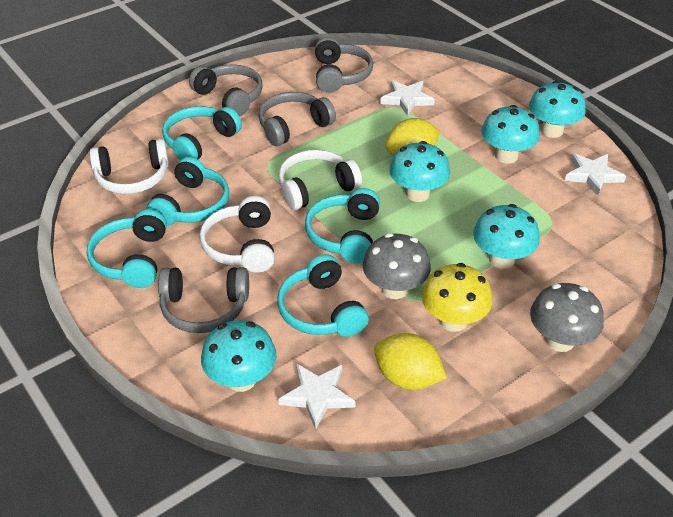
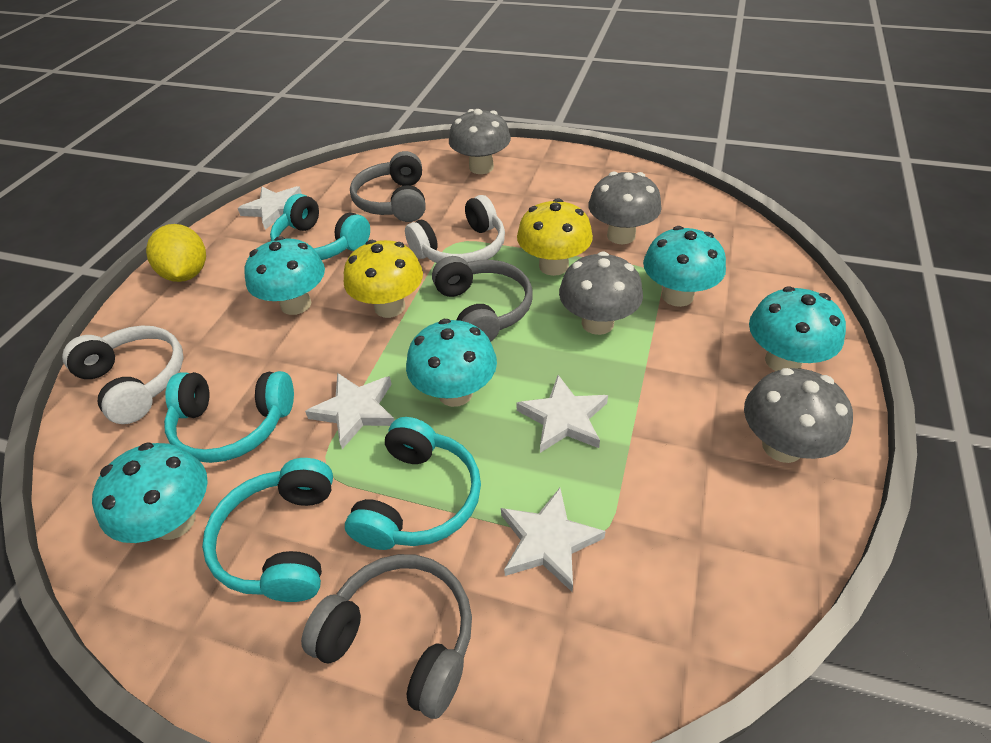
grey headphones: [158,267,249,333] [189,64,263,116] [258,92,336,146] [315,37,373,93] = 4 -> [301,554,472,719] [350,151,426,222] [432,256,533,342] = 3
grey mushroom: [363,233,431,299] [530,283,604,352] = 2 -> [449,109,511,174] [559,251,643,335] [588,172,662,244] [744,368,853,463] = 4
turquoise headphones: [87,209,167,288] [146,157,229,226] [162,106,242,160] [277,254,369,337] [305,188,380,264] = 5 -> [164,371,294,463] [202,458,333,602] [270,194,370,260] [345,417,481,550] = 4
white headphones: [89,139,169,194] [199,196,275,273] [278,150,362,210] = 3 -> [62,325,184,424] [405,195,505,263] = 2
white star: [278,363,356,430] [380,80,435,116] [565,153,626,195] = 3 -> [238,186,302,230] [305,373,395,449] [501,488,606,592] [516,375,608,453] = 4
yellow lemon: [374,333,447,390] [385,118,440,156] = 2 -> [146,224,206,282] = 1
yellow mushroom: [421,263,492,332] = 1 -> [344,240,423,318] [517,198,593,276] = 2

